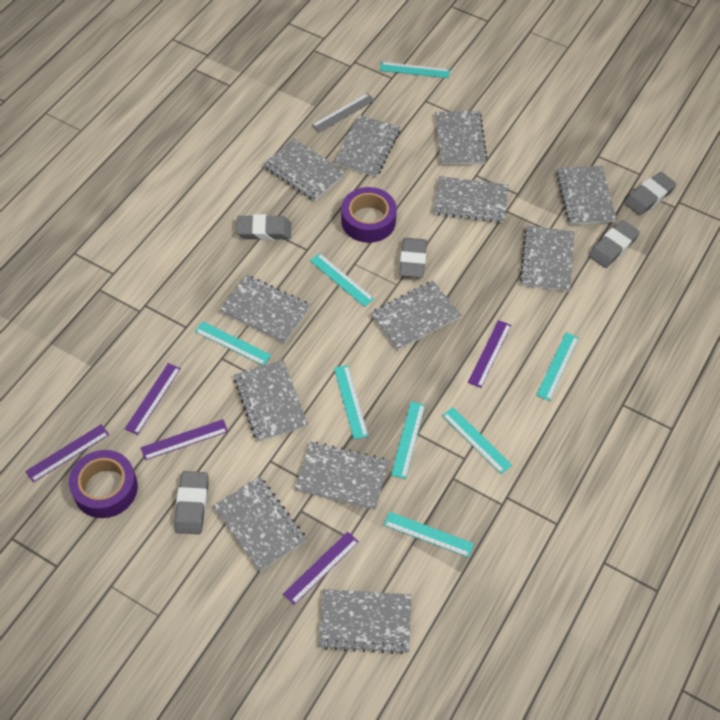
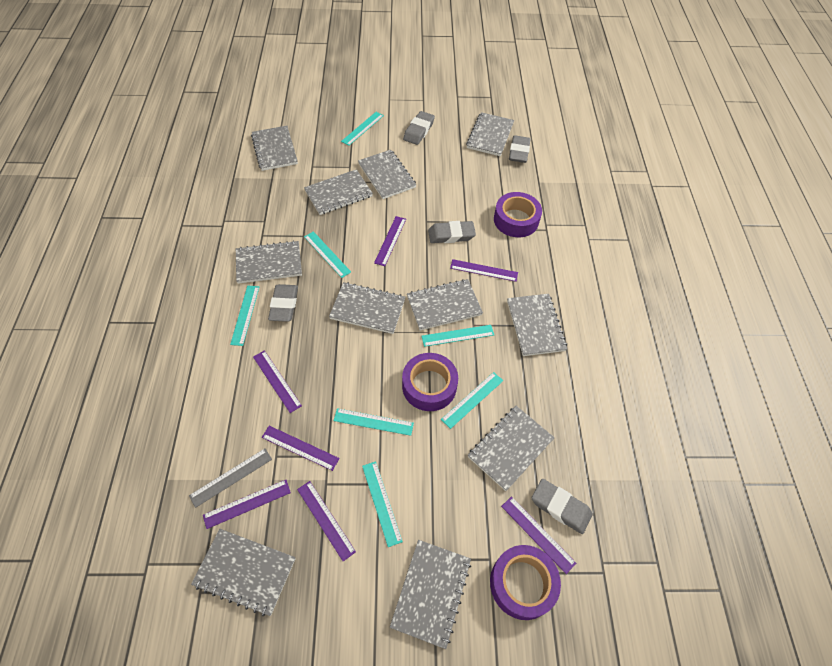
grey notebook: [213,477,307,572] [220,275,310,343] [234,360,308,442] [263,138,345,201] [295,441,389,510] [319,589,411,654] [334,115,400,177] [371,281,461,350] [434,176,509,223] [435,111,487,165] [520,225,574,292] [556,166,617,225] = 12 -> [191,529,295,616] [236,240,302,284] [251,126,298,171] [304,169,373,215] [329,282,405,334] [358,150,416,199] [390,540,471,649] [407,279,483,331] [466,112,514,156] [468,406,555,491] [507,294,567,356] = 11
purple ruler: [25,424,109,482] [125,363,181,435] [141,419,228,460] [283,532,359,605] [468,320,511,388] = 5 -> [203,480,291,529] [253,350,302,413] [262,426,340,471] [297,481,356,561] [374,216,406,266] [450,259,518,282] [501,496,576,574] = 7
purple tape: [69,450,138,518] [341,187,397,243] = 2 -> [402,353,458,411] [490,545,561,620] [494,192,542,237] = 3
turquoise ruler: [195,321,271,366] [310,253,374,307] [334,365,368,439] [380,62,450,78] [384,512,474,558] [391,402,425,479] [442,407,512,474] [536,333,579,401] = 8 -> [230,286,259,346] [304,231,351,278] [333,408,414,436] [341,112,384,146] [362,461,403,547] [422,325,494,347] [441,372,503,429] = 7

